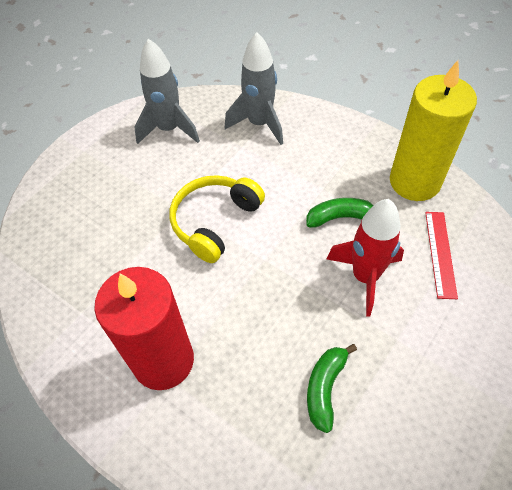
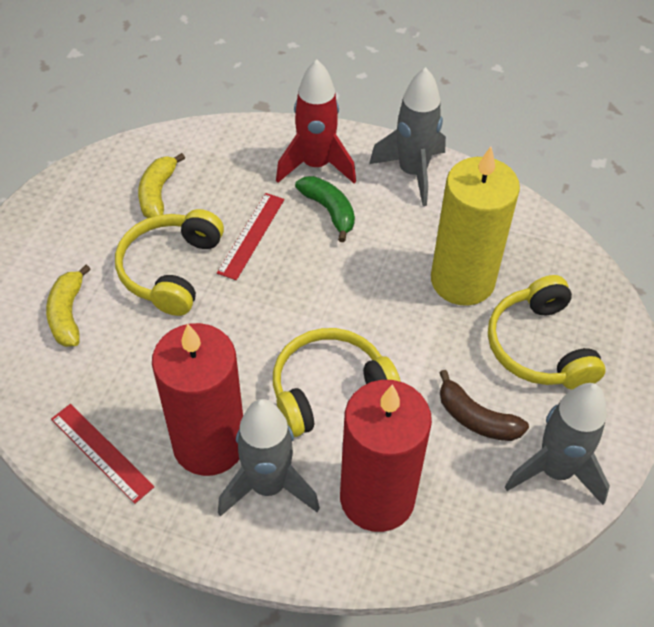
brown banana: none = 0 -> [440,370,529,441] = 1
green banana: [306,198,373,228] [307,344,357,433] = 2 -> [295,176,355,242] = 1
grey rocket: [134,38,200,144] [225,32,283,145] = 2 -> [218,399,320,516] [369,67,446,206] [505,383,610,505] = 3
red candle: [94,267,194,390] = 1 -> [152,323,243,476] [340,380,432,532] = 2
red ruler: [425,212,458,299] = 1 -> [51,404,154,504] [217,193,284,280] = 2
yellow banana: none = 0 -> [46,265,91,347] [138,153,185,218] = 2
yellow headphones: [170,175,265,263] = 1 -> [115,209,224,316] [273,328,401,437] [488,275,605,390] = 3

